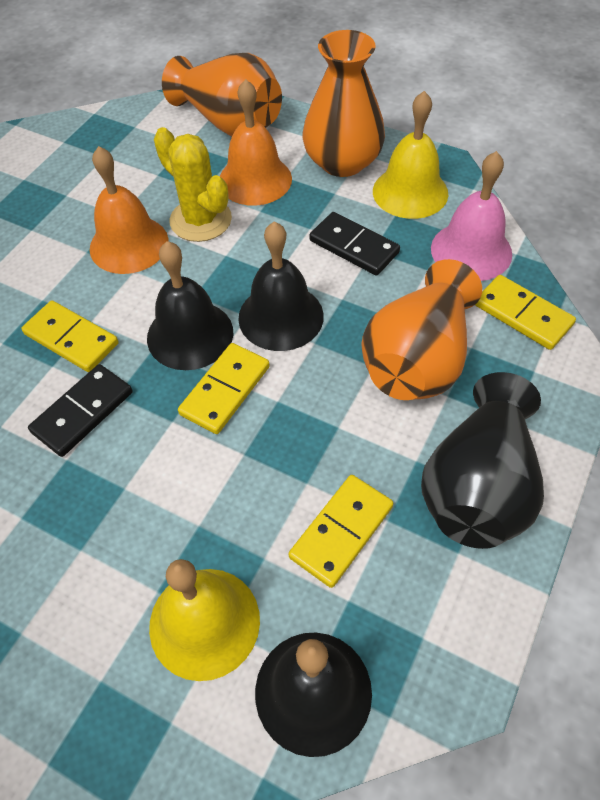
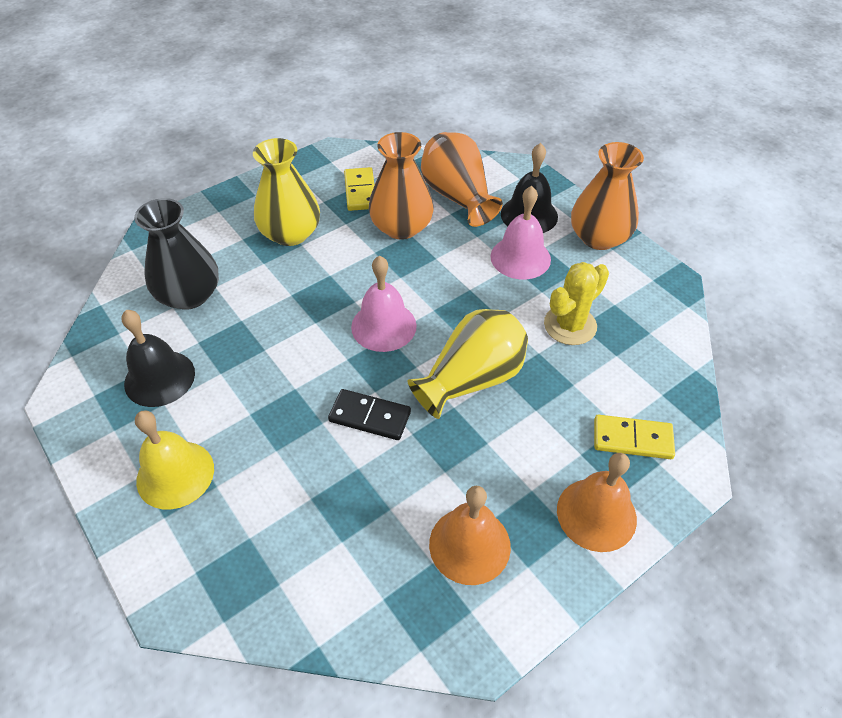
black bell: [147,241,233,370] [238,221,324,351] [255,633,372,757] = 3 -> [121,310,195,407] [501,143,558,233] = 2
black domino: [28,364,133,457] [309,212,400,276] = 2 -> [328,389,411,440] = 1
pink bell: [431,151,512,281] = 1 -> [351,256,417,352] [491,186,551,279] = 2
yellow bell: [149,559,260,681] [373,91,448,219] = 2 -> [135,410,214,509] = 1
yellow domino: [21,301,119,372] [178,343,270,434] [289,475,393,588] [475,275,576,350] = 4 -> [344,167,374,211] [594,415,675,459] = 2
yellow vase: none = 0 -> [253,138,320,246] [408,309,528,419] = 2

